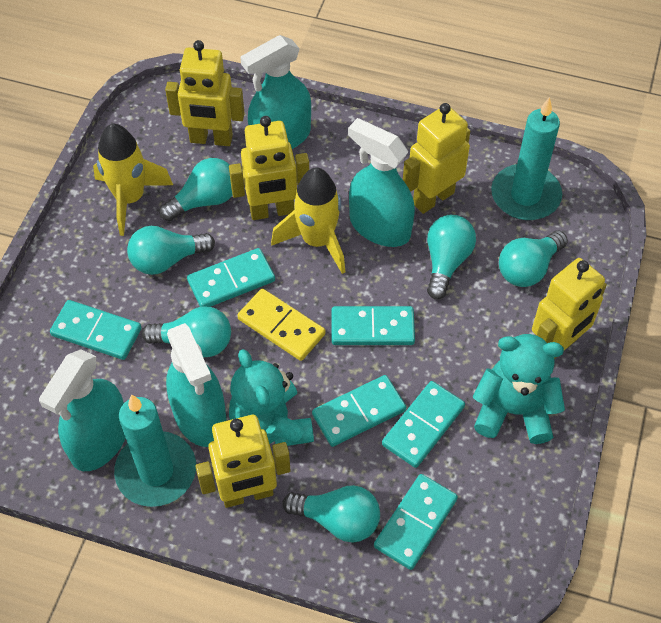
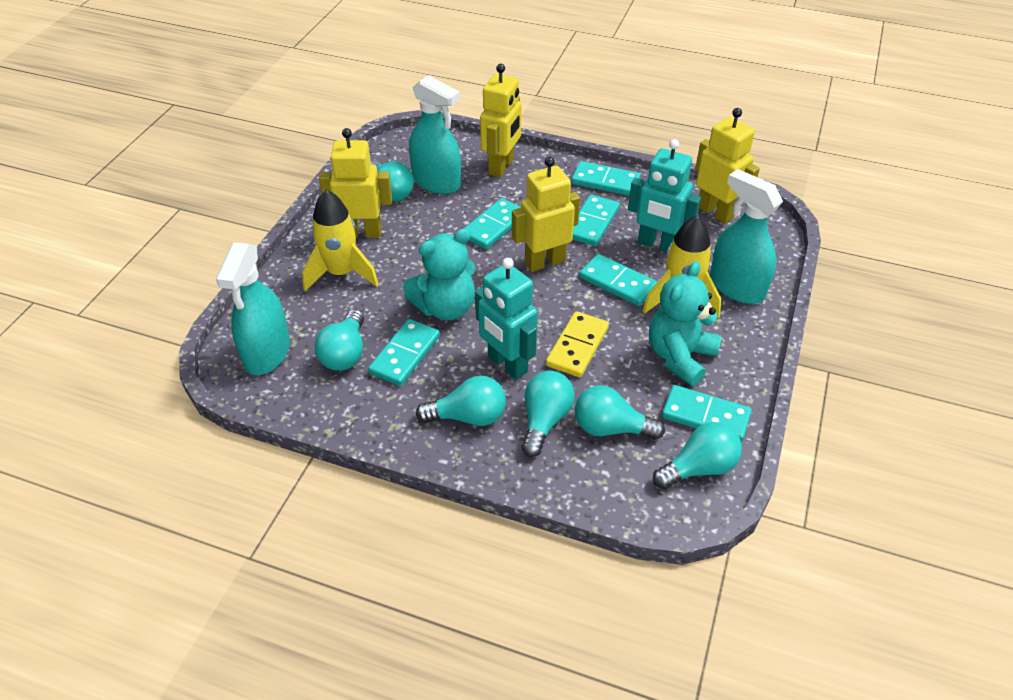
turquoise candle: [114,394,196,507] [491,97,562,220] = 2 -> none = 0
turquoise robot: none = 0 -> [475,258,538,380] [628,139,701,252] = 2
turquoise spray bottle: [39,349,125,471] [166,323,226,447] [240,35,311,149] [348,118,415,247] = 4 -> [216,242,290,375] [409,75,461,194] [710,169,783,304] = 3
yellow robot: [165,40,245,146] [195,415,290,508] [229,116,309,220] [403,103,470,214] [532,258,607,359] = 5 -> [319,128,392,238] [480,64,522,177] [512,157,580,272] [695,108,760,224] = 4

